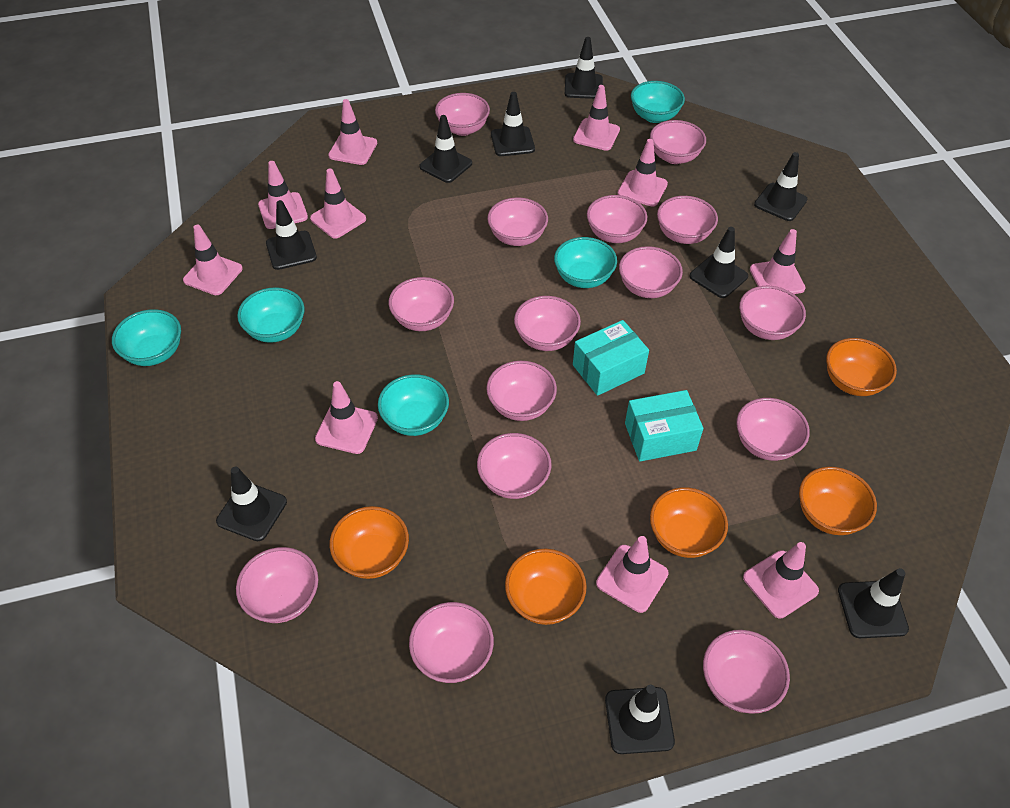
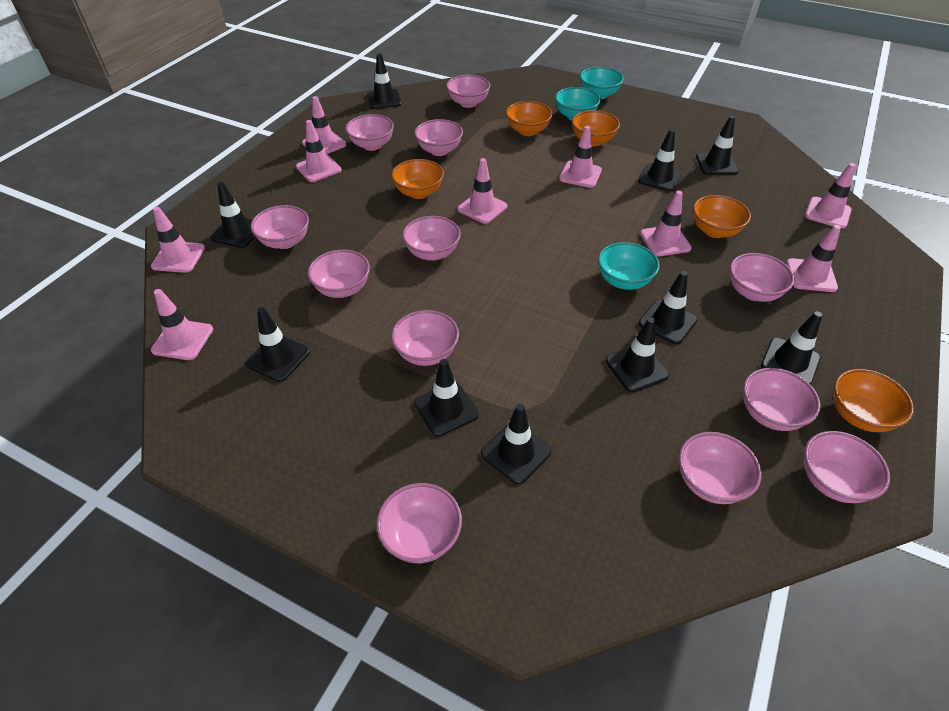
black traffic cone: [216,467,287,541] [266,200,317,270] [419,115,472,183] [491,92,535,156] [565,37,603,99] [605,685,675,754] [689,227,748,298] [754,152,807,221] [838,568,909,638] = 9 -> [211,182,255,248] [246,307,310,382] [367,54,402,109] [414,359,479,437] [481,404,552,484] [605,317,669,392] [638,129,682,192] [639,271,698,344] [696,116,739,175] [761,311,822,385] = 10
pink bowl: [236,547,318,623] [389,277,454,331] [409,602,494,683] [435,93,490,136] [477,433,552,499] [486,361,557,421] [487,197,548,246] [514,296,581,351] [587,195,647,243] [619,246,683,298] [650,120,706,164] [657,196,718,244] [703,630,790,714] [736,398,810,461] [739,286,806,340] = 15 -> [251,205,309,249] [308,249,370,298] [345,114,394,151] [376,483,462,563] [391,310,459,366] [402,216,461,261] [414,119,463,156] [446,75,490,108] [679,432,762,504] [730,253,795,302] [743,368,820,431] [804,431,890,503] = 12
pink traffic cone: [183,225,243,295] [258,161,308,229] [310,169,366,239] [315,381,378,454] [328,99,377,165] [573,85,620,151] [596,536,669,613] [617,139,668,207] [743,542,819,618] [750,229,806,294] = 10 -> [151,207,205,273] [151,289,213,360] [296,120,342,182] [302,96,346,154] [458,158,507,224] [559,126,602,188] [640,191,692,257] [786,225,841,292] [805,163,856,229] = 9
turquoise bowl: [112,309,181,366] [237,287,305,343] [378,374,449,436] [554,237,617,288] [631,81,685,123] = 5 -> [555,87,601,120] [580,67,624,99] [598,242,660,290] = 3
turquoise box: [573,320,649,396] [625,390,703,461] = 2 -> none = 0

